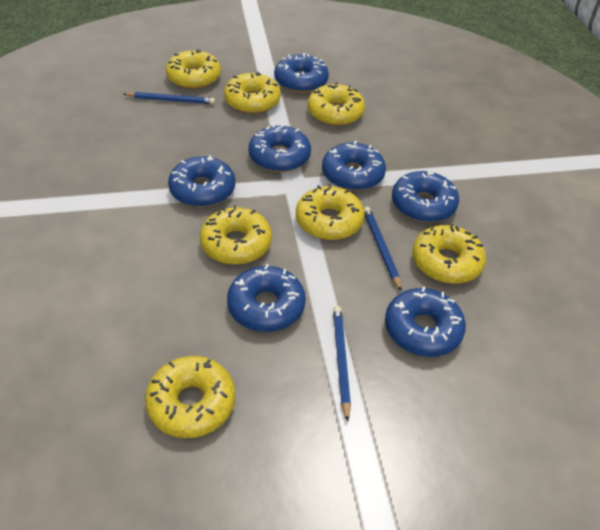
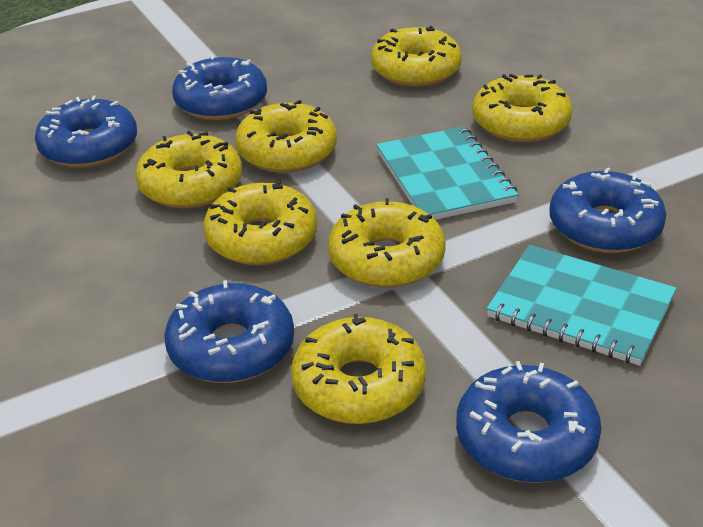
blue donut: [168,155,235,207] [227,264,306,332] [248,124,311,172] [274,53,329,93] [322,141,386,191] [385,286,466,357] [392,170,459,223] = 7 -> [35,96,137,168] [164,280,294,383] [172,55,267,120] [456,361,601,483] [549,167,666,253] = 5
blue pencil: [124,92,215,105] [333,306,351,422] [364,207,401,291] = 3 -> none = 0
turquoise notebook: none = 0 -> [376,127,519,220] [486,245,677,366] = 2

